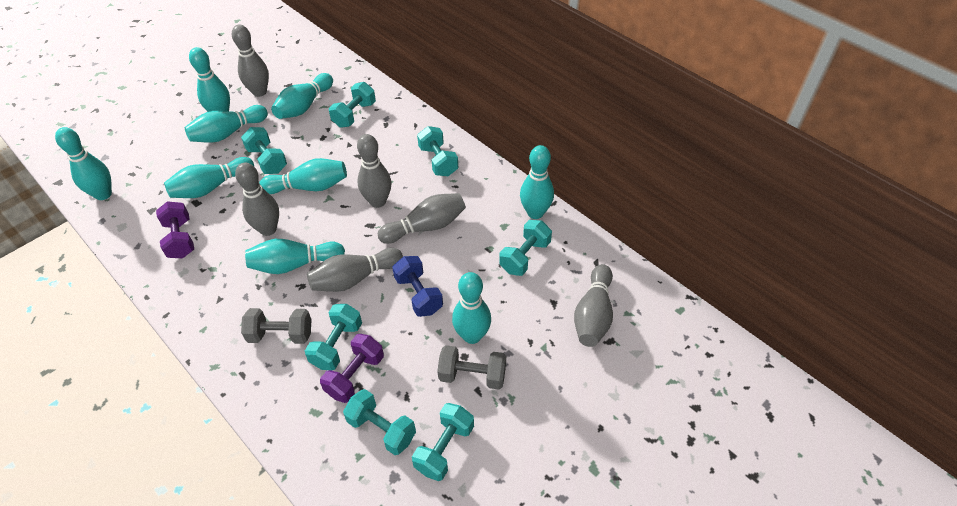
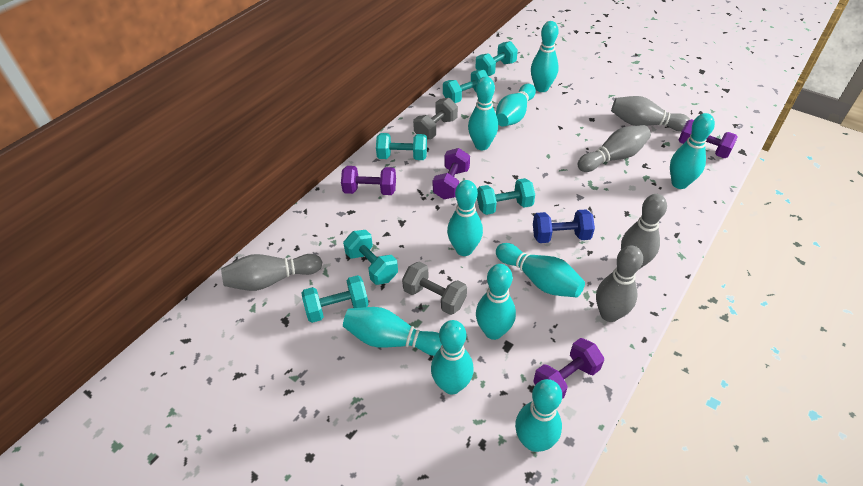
grey bowling pin: [232,25,269,97] [235,163,279,236] [307,248,403,292] [357,134,392,208] [378,193,466,244] [574,264,613,347] = 6 -> [221,254,322,291] [578,125,651,172] [596,246,643,322] [611,96,691,131] [621,194,667,268] = 5
purple dumbbell: [156,201,194,258] [320,334,384,403] = 2 -> [341,166,396,195] [432,148,470,199] [533,338,604,399] [679,119,738,158] = 4
turquoise bowling pin: [55,127,112,200] [164,157,254,198] [185,105,268,143] [189,47,230,112] [245,239,345,274] [259,158,347,194] [271,73,333,119] [452,272,491,344] [520,145,554,219] = 9 -> [343,307,442,356] [431,320,474,395] [447,180,483,256] [468,77,498,150] [476,264,516,340] [496,84,536,127] [496,243,585,298] [515,379,562,452] [531,21,559,92] [670,113,715,189] = 10
turquoise dumbbell: [241,127,287,174] [305,304,362,370] [329,82,376,128] [343,389,416,455] [412,403,474,481] [417,126,458,176] [499,220,552,276] = 7 -> [301,275,369,323] [343,230,398,285] [376,133,427,160] [443,70,488,103] [475,41,518,76] [477,178,535,215] = 6

